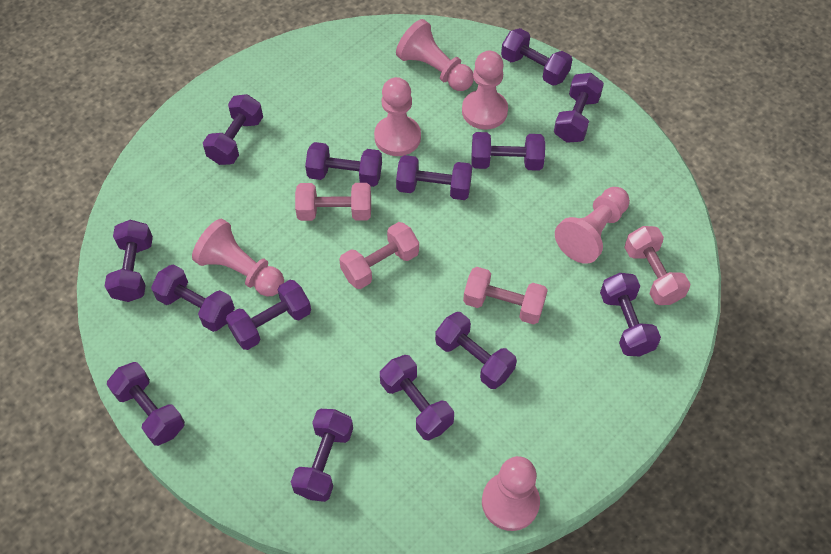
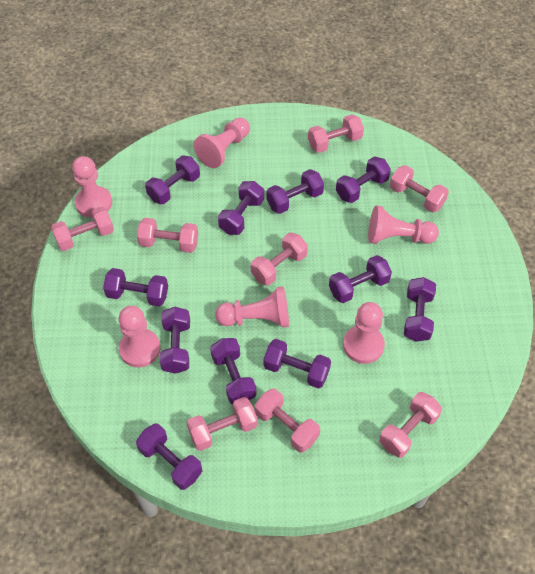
pink dumbbell: [295,183,371,221] [339,222,419,289] [463,267,548,324] [624,226,690,305] = 4 -> [51,206,114,251] [137,218,198,253] [187,397,258,451] [250,232,308,286] [255,388,320,453] [308,114,364,153] [379,392,442,458] [390,165,449,213] = 8
purple dumbbell: [105,220,153,302] [107,362,185,446] [151,264,235,332] [203,94,263,165] [226,280,311,350] [291,409,353,502] [305,142,382,187] [380,355,454,441] [396,155,472,200] [435,312,517,389] [471,132,545,171] [501,28,573,86] [554,73,604,143] [600,273,661,356] = 14 -> [103,268,168,307] [136,423,202,490] [145,155,200,204] [160,307,190,374] [210,338,256,405] [218,181,264,235] [264,339,331,389] [266,169,324,214] [329,255,392,303] [336,156,391,203] [404,277,436,342] = 11

